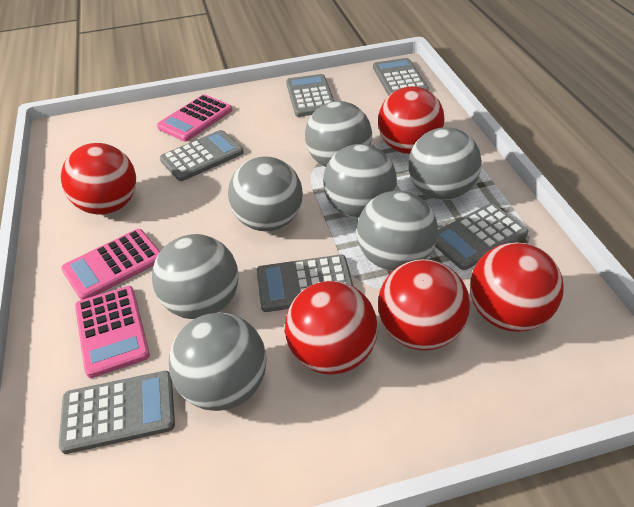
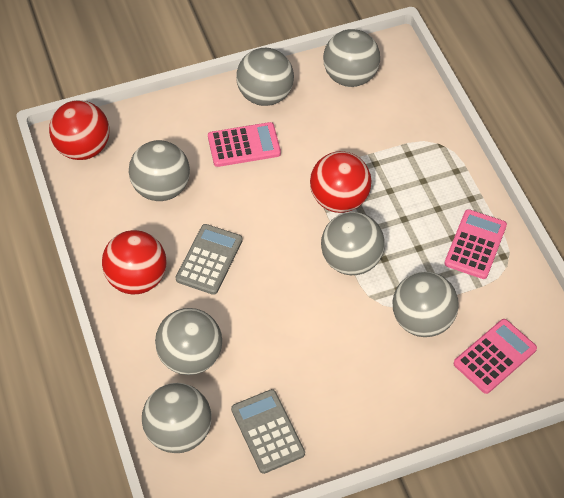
grey calculator: [59,371,175,454] [160,130,244,181] [257,255,354,312] [286,74,334,117] [373,58,429,96] [435,203,528,270] = 6 -> [175,224,243,295] [231,389,305,474] = 2
red ball: [61,143,136,214] [285,281,378,375] [378,86,445,154] [378,259,470,351] [470,242,564,332] = 5 -> [49,100,110,160] [102,230,167,294] [310,151,371,213] = 3

